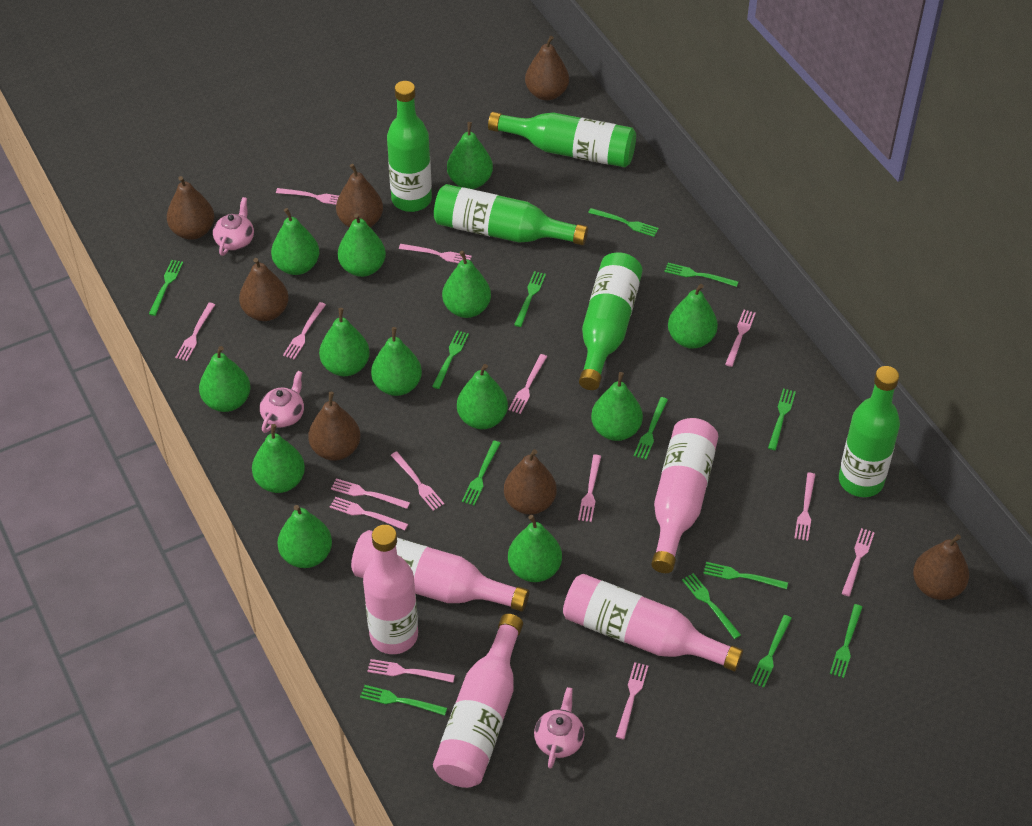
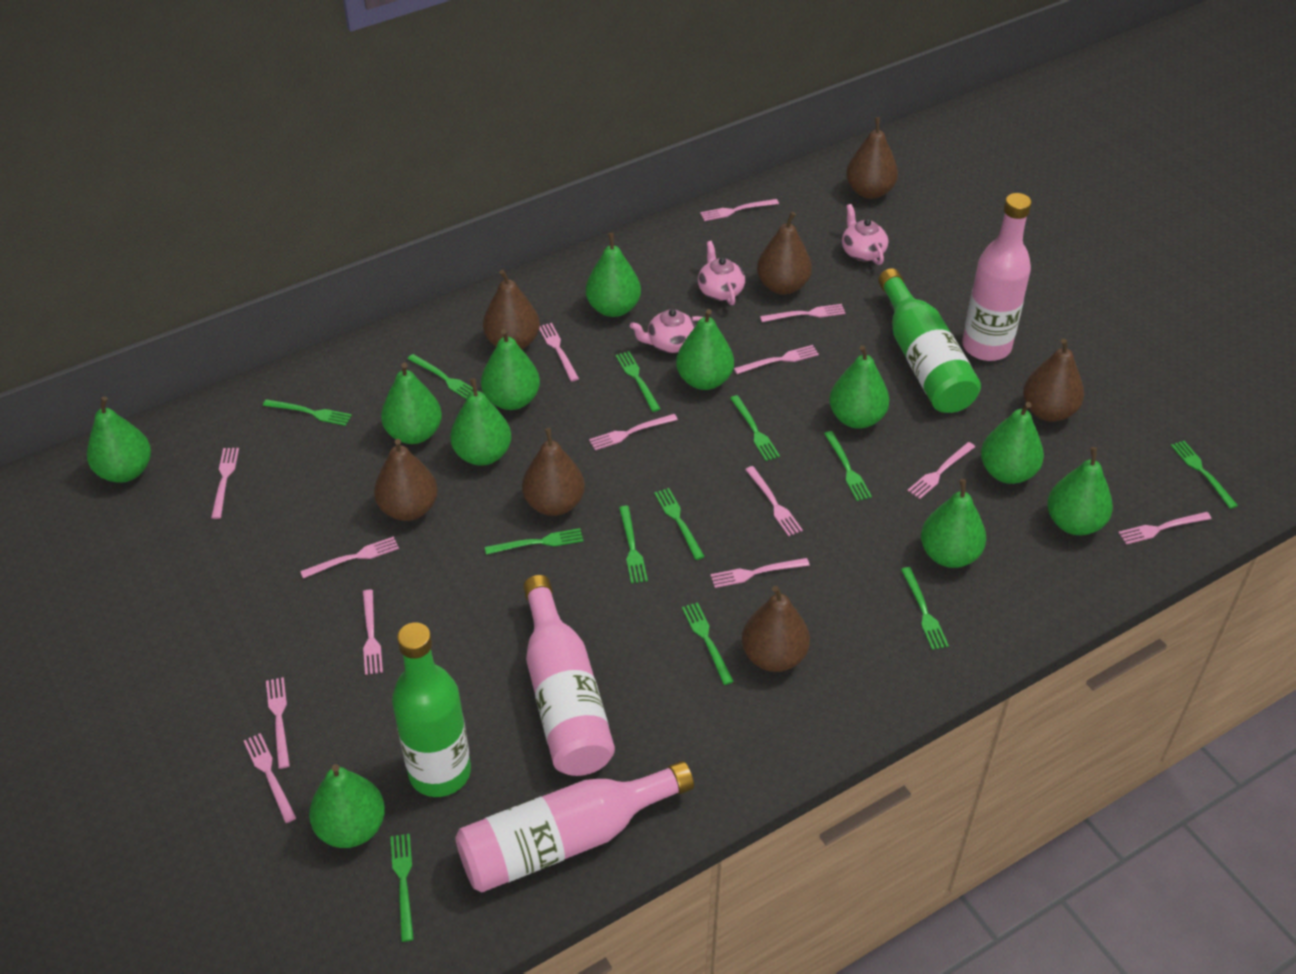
green bottle: [387,81,432,212] [434,184,588,245] [488,112,636,167] [579,252,643,390] [839,366,900,497] = 5 -> [392,623,471,797] [878,268,981,413] = 2
green fork: [149,260,183,316] [360,685,447,716] [432,331,469,389] [462,441,501,506] [514,271,546,327] [588,208,659,237] [634,397,668,460] [664,263,739,287] [682,573,741,639] [703,562,788,589] [751,615,792,687] [768,389,796,450] [830,604,863,678] = 13 -> [263,399,352,426] [390,834,414,942] [407,354,478,399] [485,528,583,555] [616,351,660,412] [619,506,648,584] [654,488,705,560] [682,602,734,685] [730,395,780,461] [824,431,872,501] [901,567,949,650] [1171,441,1238,509] = 12
green pear: [199,346,251,412] [252,424,305,493] [271,208,319,275] [277,505,332,568] [319,308,370,376] [338,213,386,277] [371,327,422,396] [442,251,491,318] [447,122,493,189] [457,364,508,429] [508,515,562,582] [591,372,643,441] [668,284,718,349] = 13 -> [87,396,151,483] [309,764,385,848] [381,363,442,444] [450,378,511,466] [481,329,540,410] [586,233,641,317] [676,309,734,390] [829,345,889,429] [921,479,986,568] [981,402,1044,484] [1047,447,1113,535] = 11
pink bottle: [351,530,529,612] [363,525,418,654] [433,614,523,788] [563,574,743,672] [651,418,718,573] = 5 -> [455,761,694,892] [523,575,615,776] [962,193,1032,361] = 3

